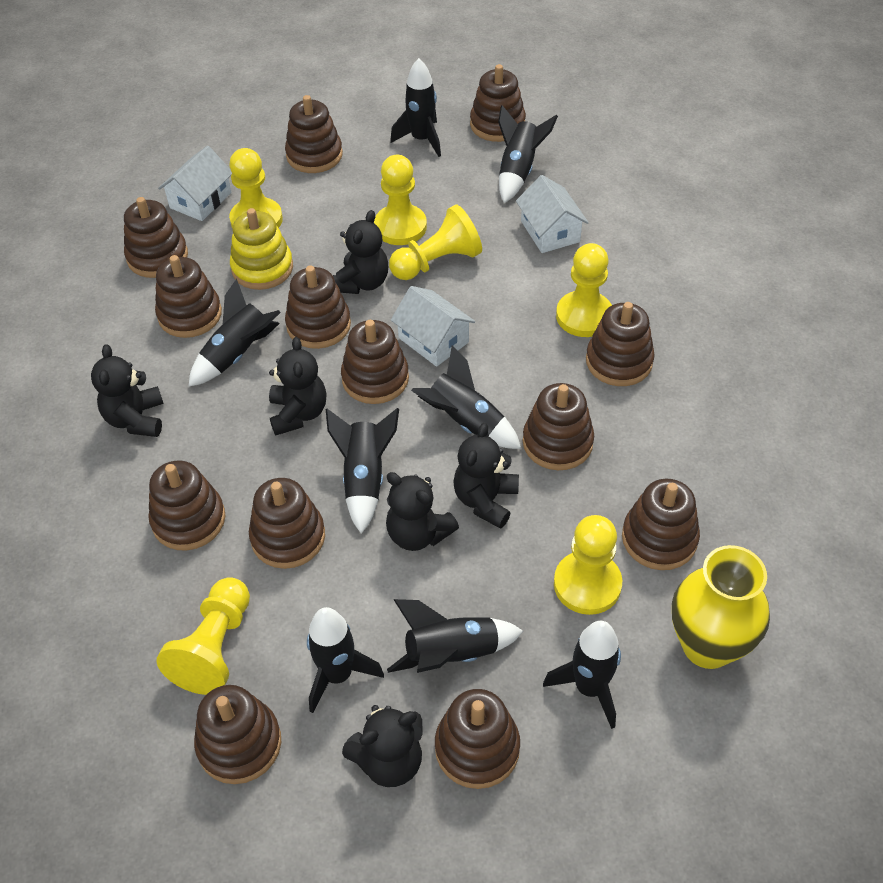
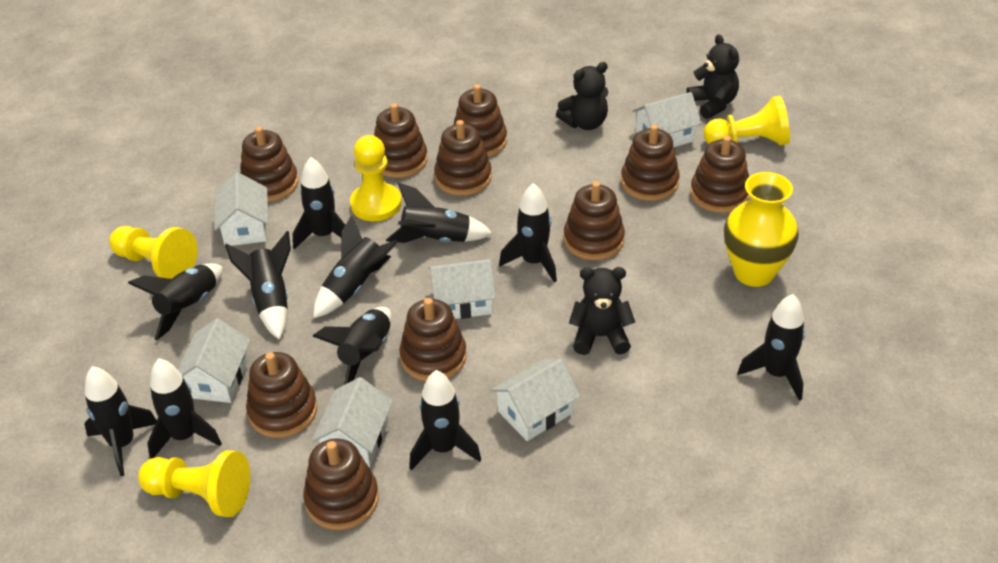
black rocket: [188,279,281,387] [307,607,384,713] [326,408,399,534] [387,599,523,673] [390,58,441,157] [411,345,521,449] [498,105,558,203] [543,621,621,729] = 8 -> [84,366,157,476] [128,264,223,340] [147,359,222,459] [225,231,291,340] [293,157,345,250] [312,307,392,385] [313,215,398,318] [386,183,493,243] [409,370,481,470] [499,183,557,282] [737,294,805,401] = 11
black teddy bear: [91,344,164,437] [269,337,326,435] [333,210,388,294] [342,705,423,787] [386,472,459,551] [453,423,519,529] = 6 -> [556,62,608,130] [569,267,635,355] [686,34,739,119] = 3
brown stacking toy: [124,197,188,278] [148,460,225,551] [155,255,222,338] [194,685,281,784] [249,478,325,569] [285,95,343,173] [285,265,351,349] [341,320,409,404] [435,689,520,789] [470,64,526,142] [523,383,594,470] [586,302,655,386] [622,479,700,570] = 13 -> [240,126,298,202] [246,352,317,438] [303,438,379,530] [374,103,428,178] [399,298,467,381] [434,120,492,196] [454,84,507,157] [564,181,625,260] [621,124,680,201] [690,136,749,213] = 10
white house: [158,146,232,221] [391,286,475,367] [516,175,589,253] = 3 -> [178,318,250,403] [214,172,268,246] [312,377,393,467] [429,259,496,319] [491,359,580,441] [632,92,702,147] = 6
yellow pawn: [156,577,250,695] [229,148,283,229] [374,155,427,245] [389,205,482,280] [554,515,622,615] [556,243,612,337] = 6 -> [109,226,198,279] [138,450,250,517] [350,135,402,221] [704,96,790,145] = 4
yellow stacking toy: [230,208,293,290] = 1 -> none = 0

